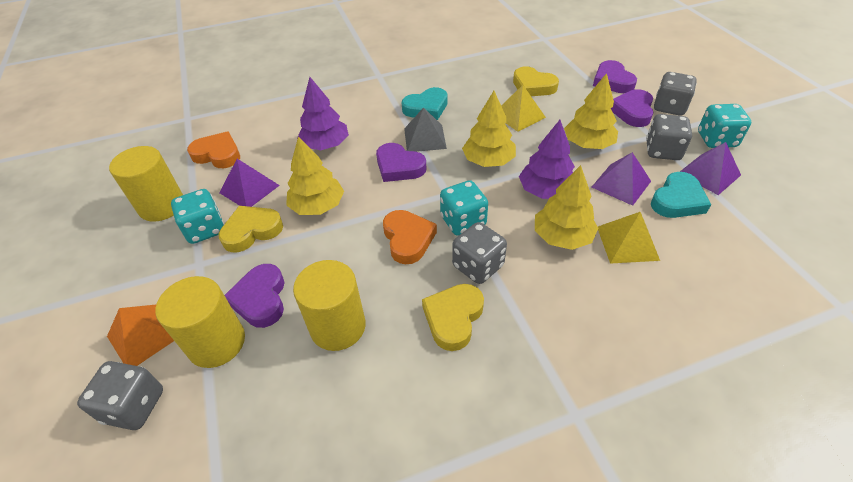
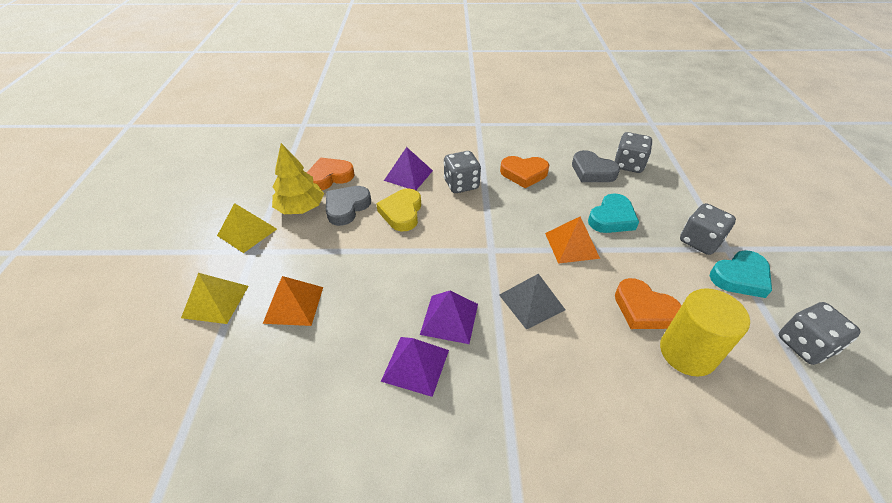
grey heart: none = 0 -> [326,186,371,226] [572,150,620,182] = 2
orange heart: [187,131,240,168] [383,210,437,264] = 2 -> [307,157,355,190] [500,156,549,188] [615,278,682,329] = 3
orange pyramid: [107,305,174,366] = 1 -> [263,276,323,326] [545,216,600,264] = 2
purple heart: [224,264,285,328] [376,143,426,182] [593,60,637,93] [611,89,654,127] = 4 -> none = 0
purple tree: [297,77,349,150] [519,120,575,199] = 2 -> none = 0
turquoise dice: [171,189,224,244] [440,180,488,236] [698,104,751,148] = 3 -> none = 0
yellow cylinder: [109,146,183,222] [155,276,245,368] [293,260,366,351] = 3 -> [660,288,750,377] = 1
yellow heart: [218,206,283,252] [422,284,484,351] [513,66,559,96] = 3 -> [376,188,421,231] = 1
yellow tree: [286,136,344,215] [462,91,516,167] [535,165,598,250] [564,73,618,149] = 4 -> [272,143,324,214] = 1

